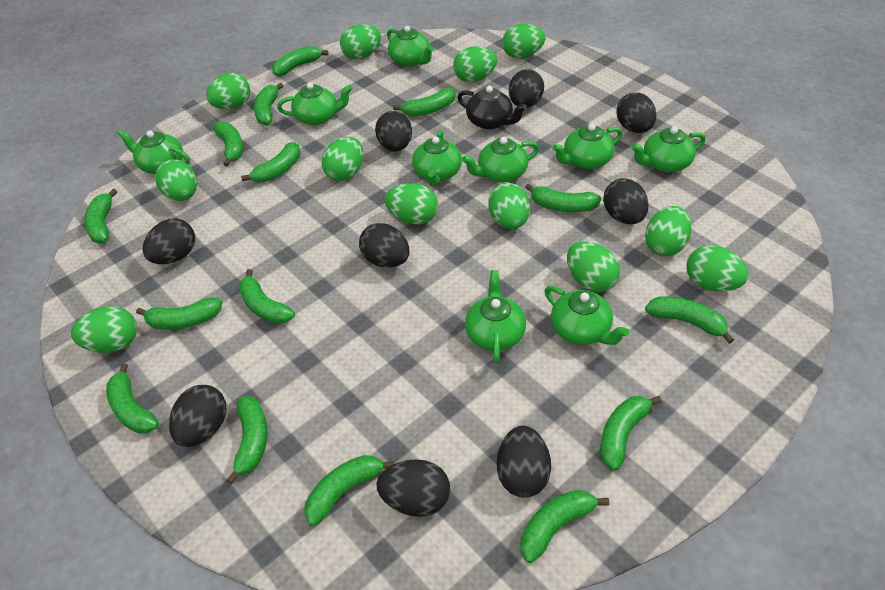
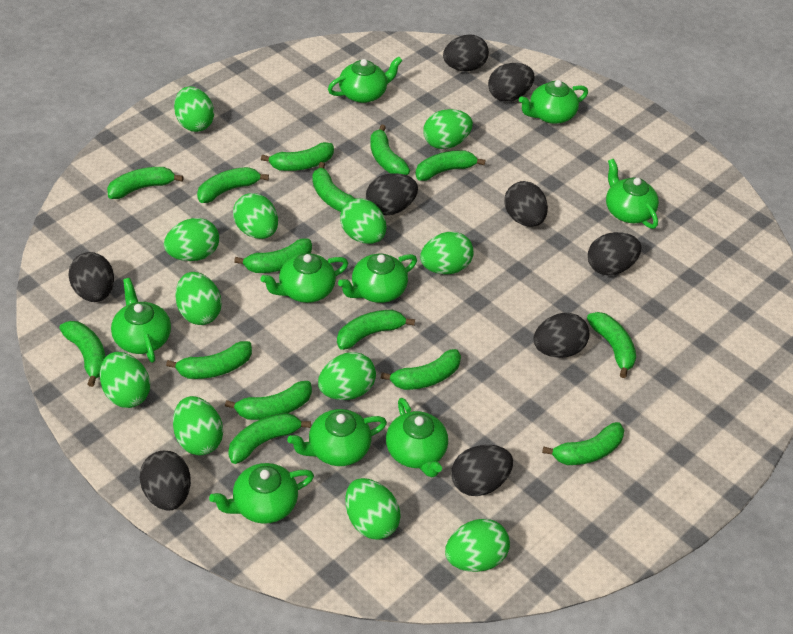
black teapot: [457,86,527,129] = 1 -> none = 0

